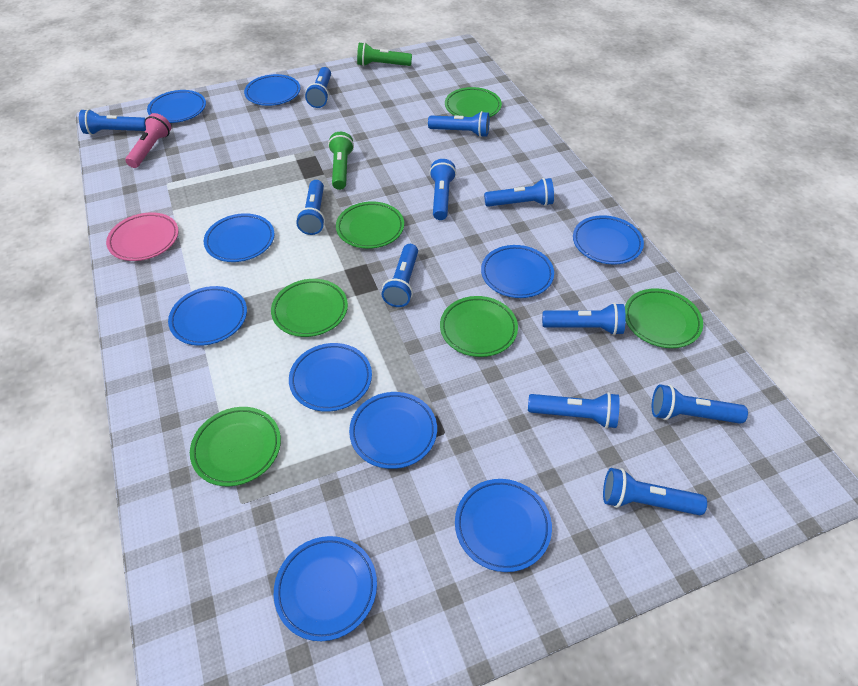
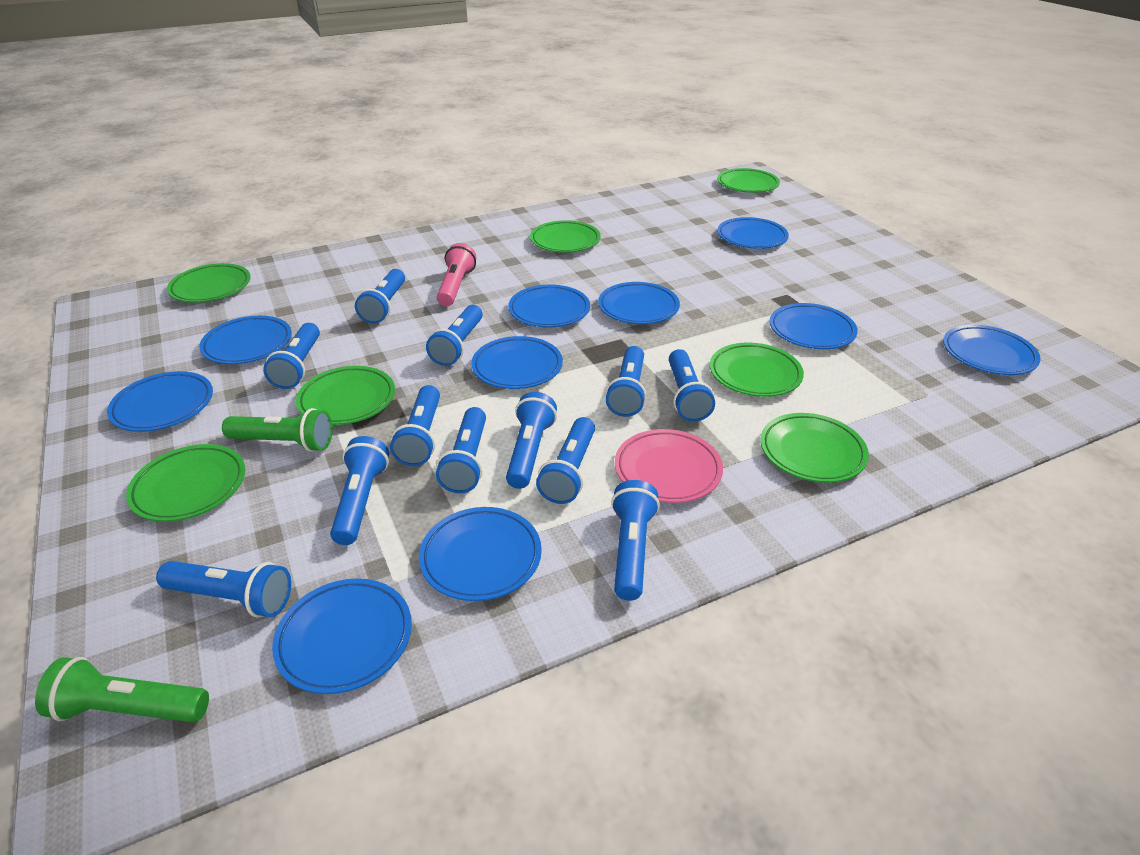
blue flashlight: [79,109,146,135] [296,180,325,235] [305,67,331,108] [381,244,418,307] [428,111,490,137] [429,159,456,220] [484,178,554,207] [528,392,620,429] [542,303,626,335] [603,468,707,515] [652,385,748,424] = 11 -> [156,561,291,618] [263,323,320,389] [330,436,389,545] [355,269,405,324] [390,385,440,466] [426,305,483,366] [436,407,486,493] [506,392,557,489] [536,417,595,504] [605,346,646,417] [611,480,660,601] [669,349,715,422] = 12
green plate: [190,407,281,486] [271,279,348,337] [336,201,404,249] [440,296,518,357] [445,87,502,117] [625,288,703,348] = 6 -> [126,444,245,522] [167,263,251,303] [296,366,395,425] [530,220,601,253] [710,343,804,397] [717,168,780,193] [760,413,869,483] = 7

